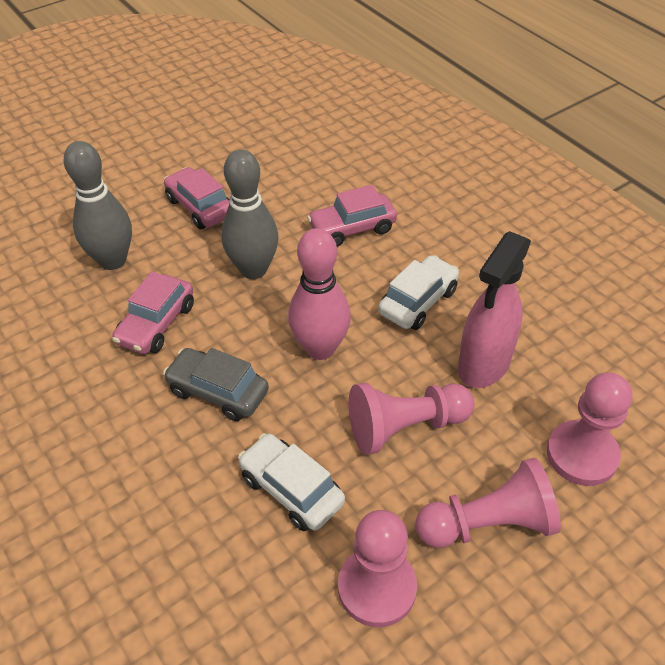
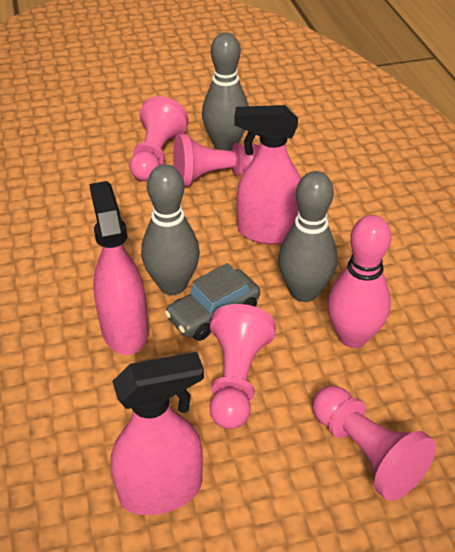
grey bowling pin: [63,141,132,270] [221,149,279,279] = 2 -> [141,164,200,295] [202,32,249,151] [278,171,338,302] = 3
pink car: [112,271,194,354] [164,167,230,229] [307,185,397,247] = 3 -> none = 0
pink spray bottle: [458,231,531,388] = 1 -> [89,181,148,355] [111,352,204,515] [234,105,301,244] = 3
white car: [238,433,345,531] [378,255,459,330] = 2 -> none = 0

